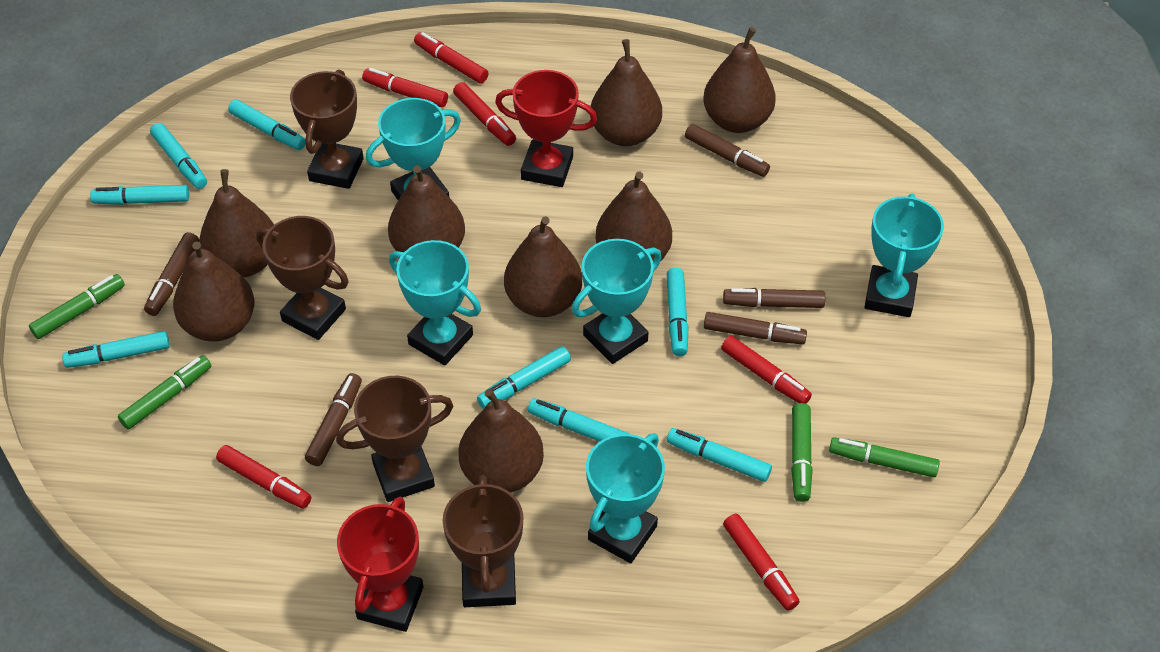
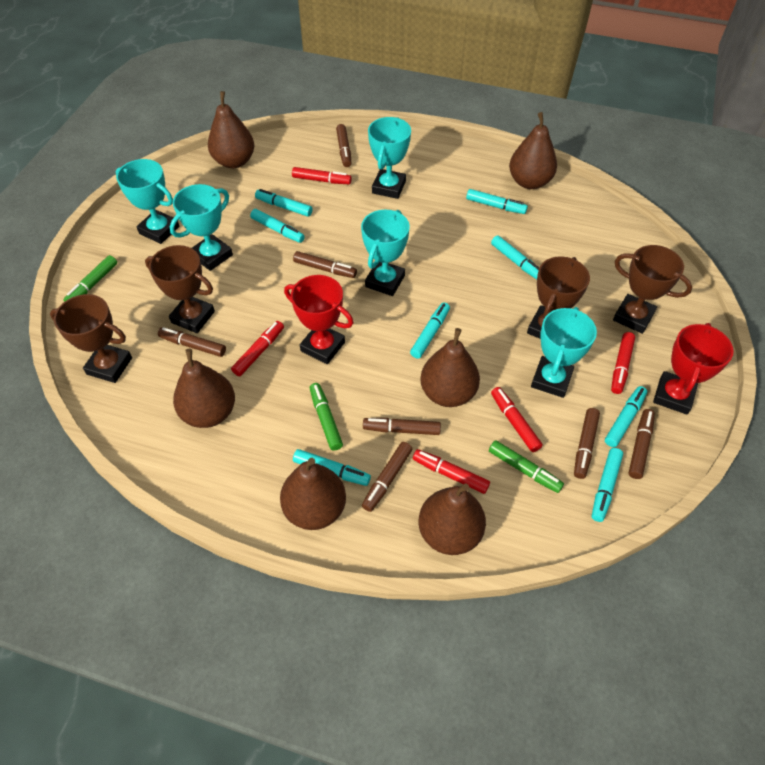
brown marker: [144,232,199,316] [305,373,362,466] [685,124,770,177] [704,312,807,344] [723,288,825,308] = 5 -> [158,327,226,357] [293,251,357,278] [336,124,351,167] [362,442,412,512] [363,418,441,435] [574,408,600,479] [628,409,655,479] = 7
brown pear: [173,242,254,342] [199,169,274,277] [388,165,465,252] [458,389,544,493] [504,216,582,317] [590,39,662,146] [595,172,672,260] [703,27,776,133] = 8 -> [173,349,235,428] [208,91,254,168] [280,458,346,530] [418,483,486,555] [421,328,480,407] [509,112,557,189] = 6
green marker: [29,274,125,339] [118,355,211,430] [791,403,813,502] [829,437,940,477] = 4 -> [63,255,117,302] [310,383,343,451] [489,440,564,493] = 3
red marker: [216,445,311,509] [362,68,448,108] [414,32,489,84] [453,82,516,146] [721,336,812,404] [723,513,800,611] = 6 -> [231,321,284,376] [292,167,352,184] [413,449,490,494] [491,387,543,452] [611,332,635,394] = 5

